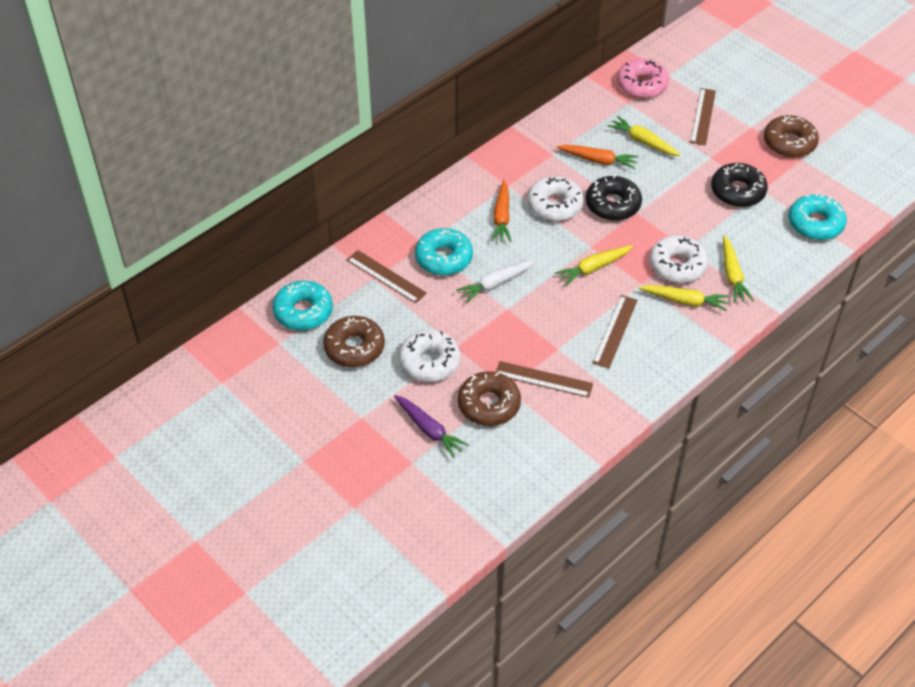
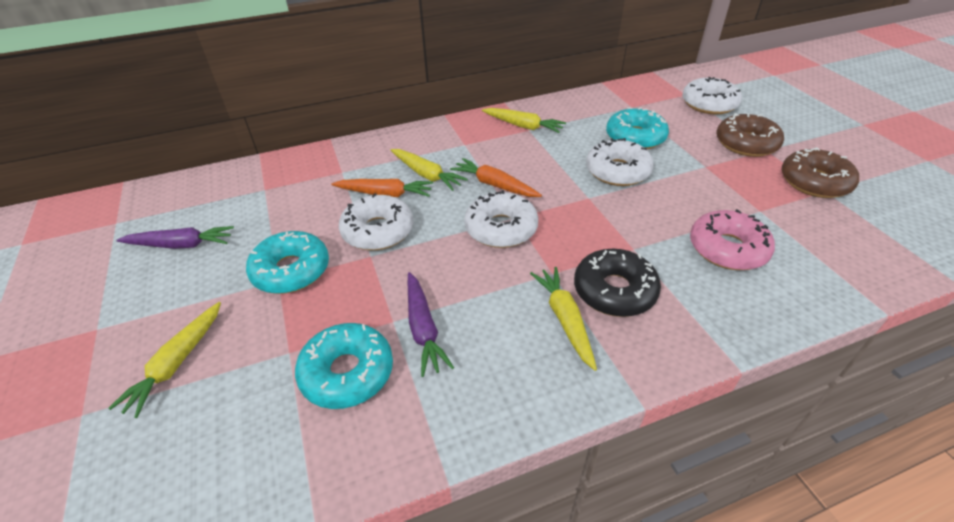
black donut: [586,175,642,221] [711,163,768,207] = 2 -> [574,249,661,317] = 1
brown donut: [323,316,385,367] [458,371,521,426] [764,115,819,158] = 3 -> [717,113,784,157] [781,147,859,198] = 2
brown ruler: [347,250,427,303] [496,361,593,398] [592,295,638,368] [690,88,716,145] = 4 -> none = 0
purple carrot: [394,395,469,458] = 1 -> [116,226,234,249] [408,272,454,377] = 2
white carrot: [456,260,535,303] = 1 -> none = 0
white donut: [399,330,460,382] [528,176,584,221] [649,236,708,283] = 3 -> [339,193,413,250] [464,190,538,248] [586,138,654,186] [682,77,742,114] = 4

